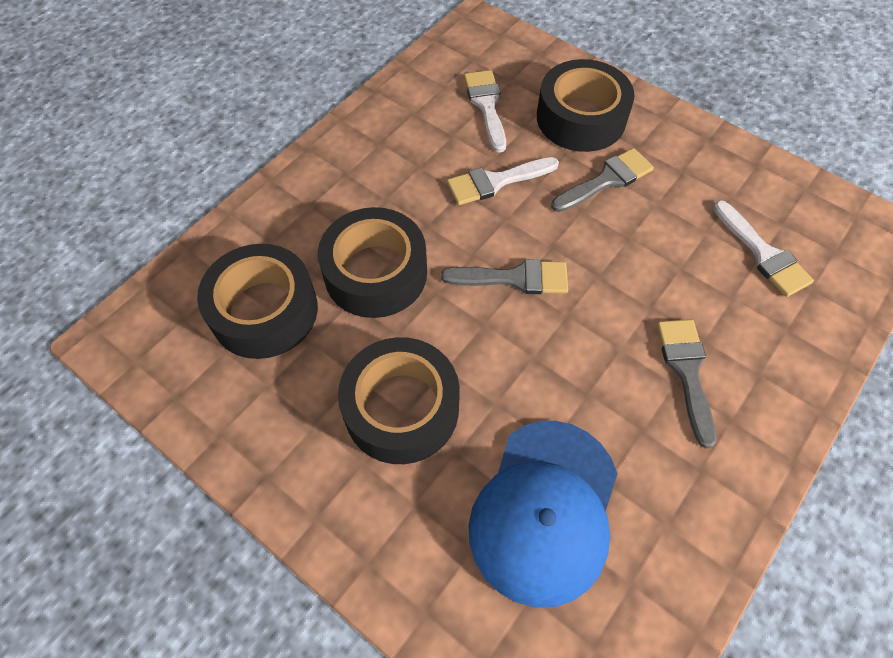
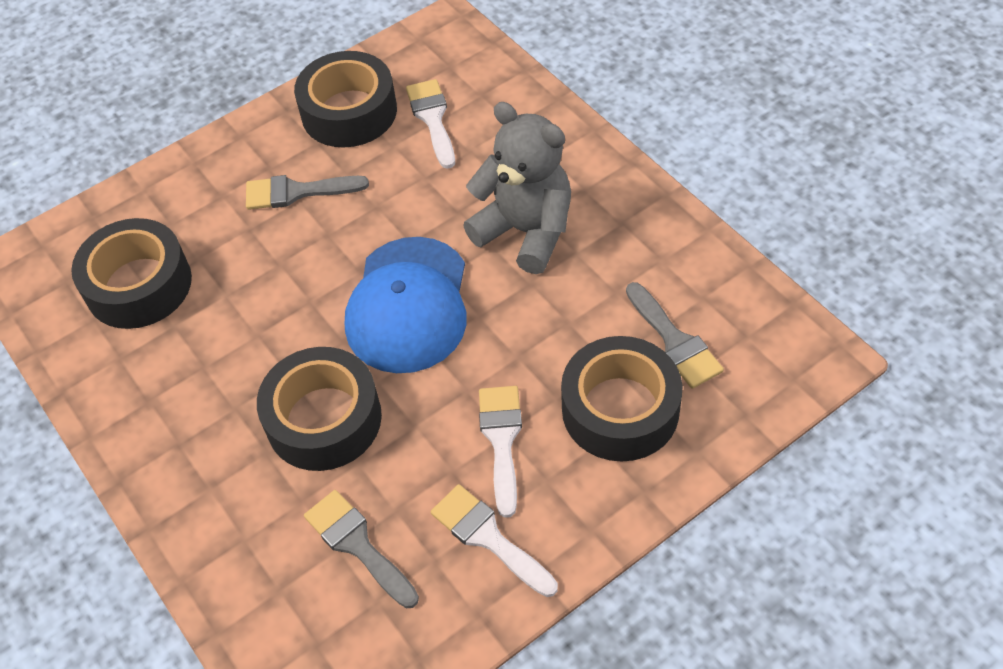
grey teddy bear: none = 0 -> [463,102,571,274] = 1

